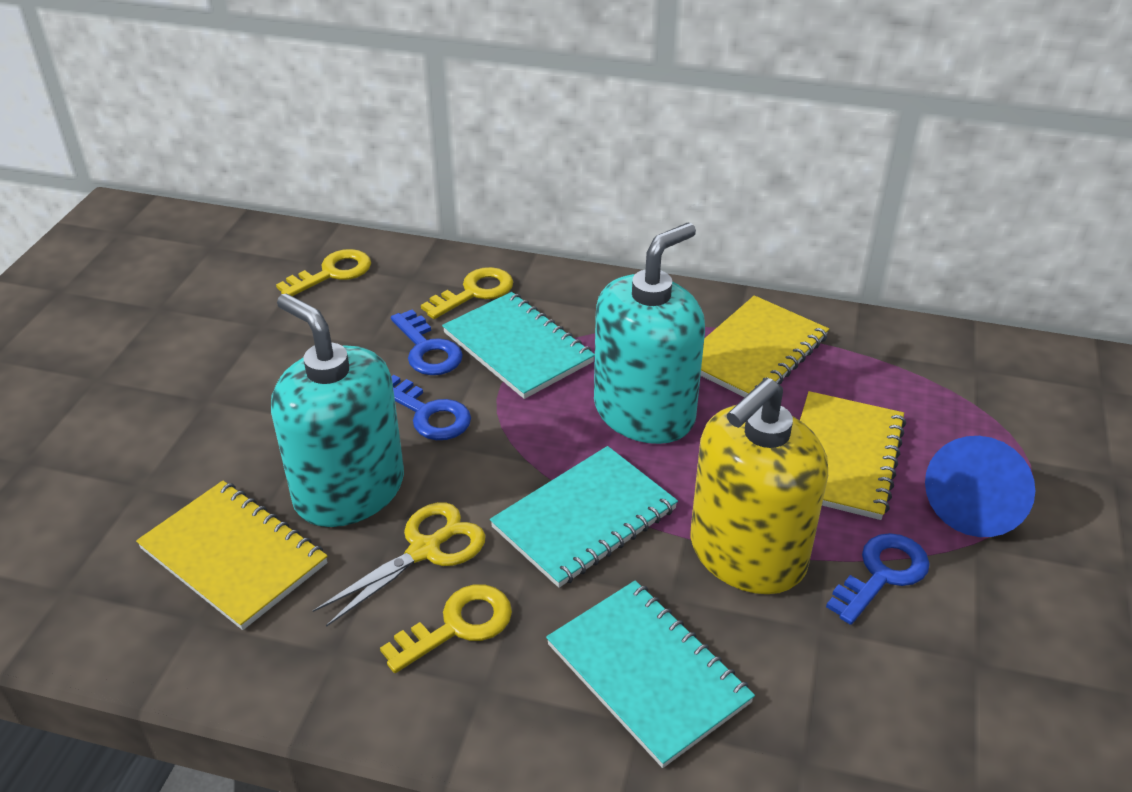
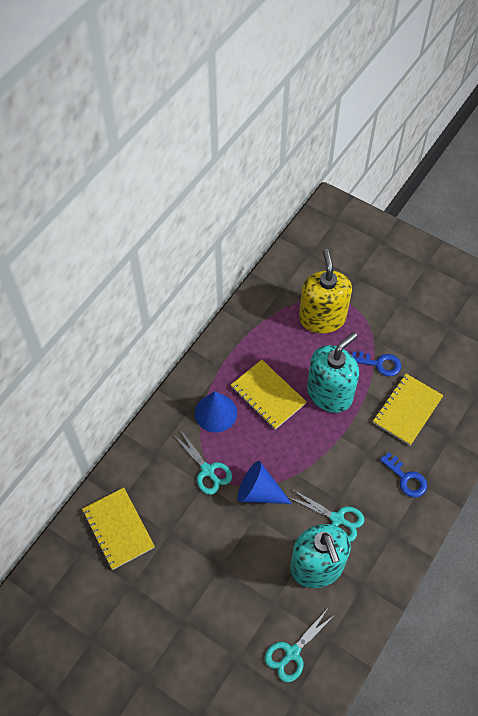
blue cone: [925,436,1035,537] = 1 -> [195,391,237,432] [237,461,292,504] = 2
blue key: [391,310,463,375] [391,375,471,440] [826,533,930,625] = 3 -> [352,351,401,377] [380,452,427,497] = 2
turquoise notebook: [442,292,595,399] [490,446,678,588] [546,580,755,768] = 3 -> none = 0
turquoise scissors: none = 0 -> [174,431,232,495] [265,610,336,682] [288,489,364,542] = 3
yellow key: [276,249,371,296] [380,584,512,673] [421,267,513,319] = 3 -> none = 0
yellow scissors: [313,502,486,627] = 1 -> none = 0

